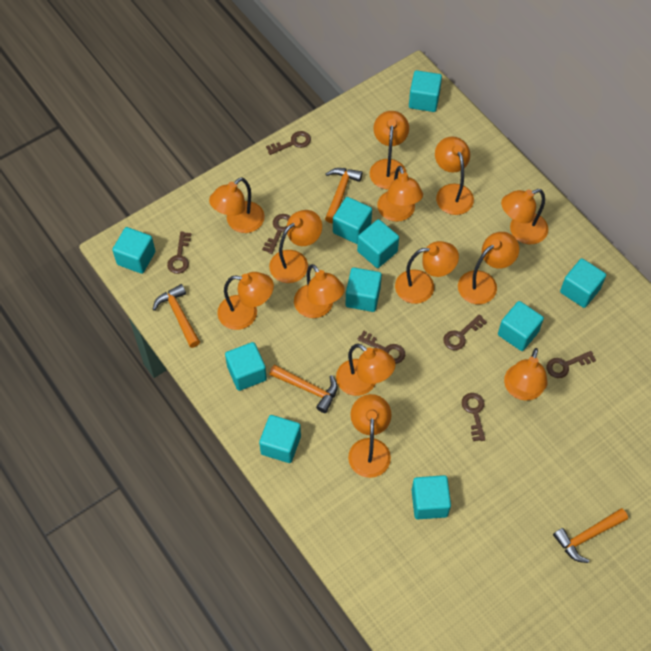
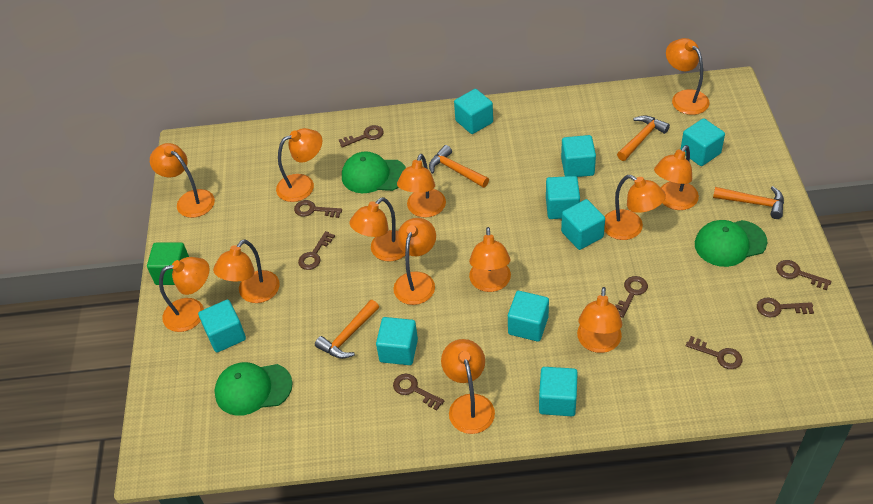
brown key: [167,232,191,274] [262,214,291,254] [266,131,311,155] [357,331,405,364] [443,314,487,350] [462,393,485,441] [546,351,596,378] = 7 -> [294,200,342,218] [298,231,335,270] [339,125,384,148] [393,374,444,411] [615,276,648,318] [686,336,743,369] [757,298,814,317] [776,260,831,290] = 8
green cap: none = 0 -> [214,362,293,416] [342,151,406,193] [695,220,767,267] = 3
green cube: none = 0 -> [147,242,189,285] = 1
turquoise cube: [112,227,155,274] [225,342,267,391] [259,415,301,463] [333,197,372,244] [346,267,382,312] [357,219,399,268] [409,70,442,112] [411,475,451,519] [498,301,544,351] [560,258,606,308] = 10 -> [198,300,246,352] [376,317,418,365] [454,89,493,134] [508,291,549,342] [539,367,578,416] [546,176,580,219] [561,135,596,177] [561,199,605,250] [680,118,725,166] = 9

